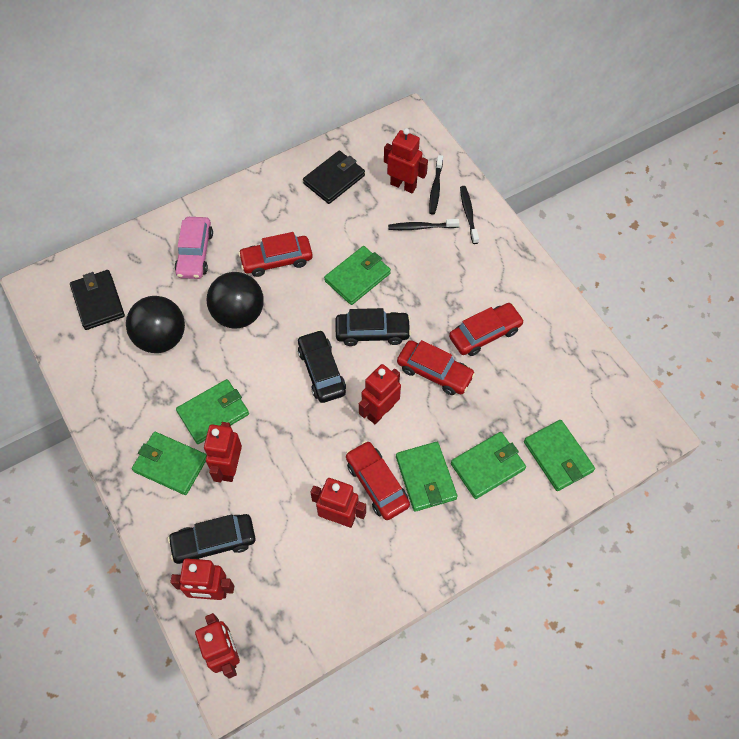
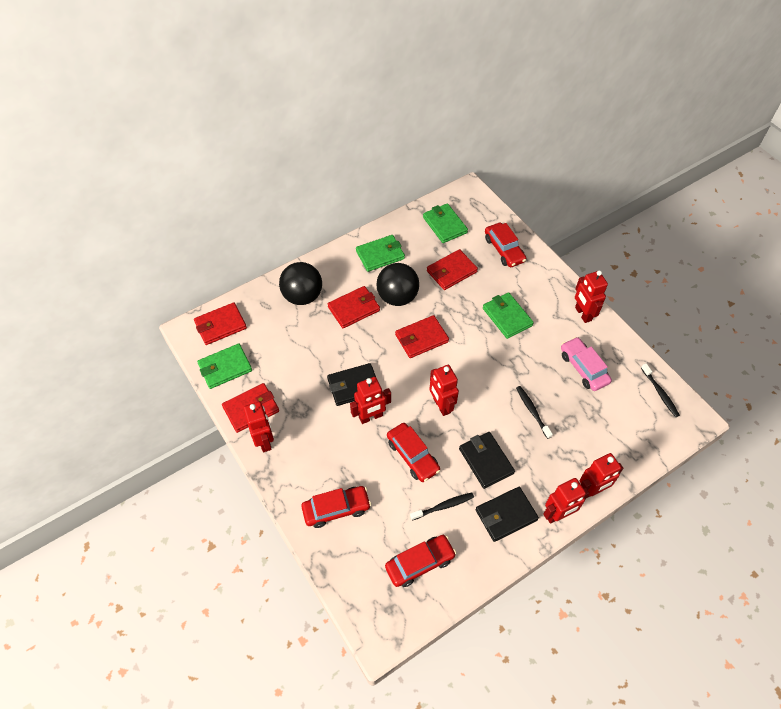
black car: [168,514,256,564] [298,330,346,403] [335,308,411,346] = 3 -> none = 0
black wallet: [70,270,125,330] [303,151,365,204] = 2 -> [327,363,376,406] [459,432,515,489] [476,487,539,542] = 3
green wallet: [132,432,207,495] [176,379,249,444] [324,246,391,305] [396,442,458,512] [451,432,526,499] [524,420,595,491] = 6 -> [197,343,252,389] [356,235,405,272] [423,203,468,243] [483,292,534,339] = 4
red wallet: none = 0 -> [194,302,247,345] [222,383,279,433] [328,286,380,328] [395,315,449,358] [427,249,478,290] = 5

